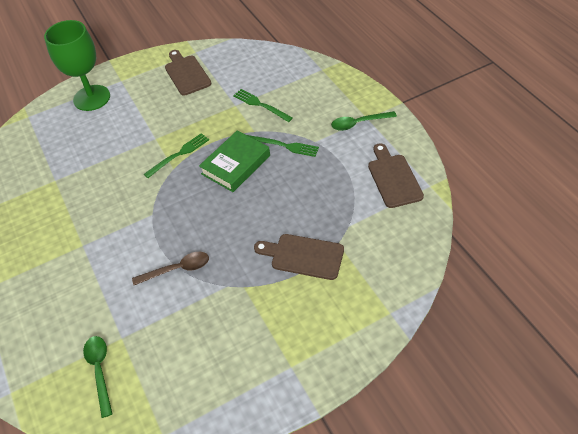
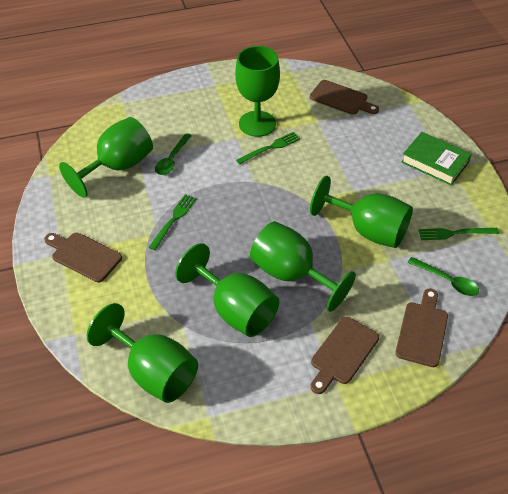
brown cutting board: [165,50,211,96] [254,234,344,280] [368,143,424,208] = 3 -> [44,233,122,282] [310,80,379,115] [311,317,379,394] [395,289,448,367] = 4
brown spoon: [132,252,209,285] = 1 -> none = 0
green goblet: [44,20,110,111] = 1 -> [59,117,153,198] [87,303,198,403] [175,243,279,337] [235,46,280,137] [250,221,356,312] [310,176,413,248] = 6

